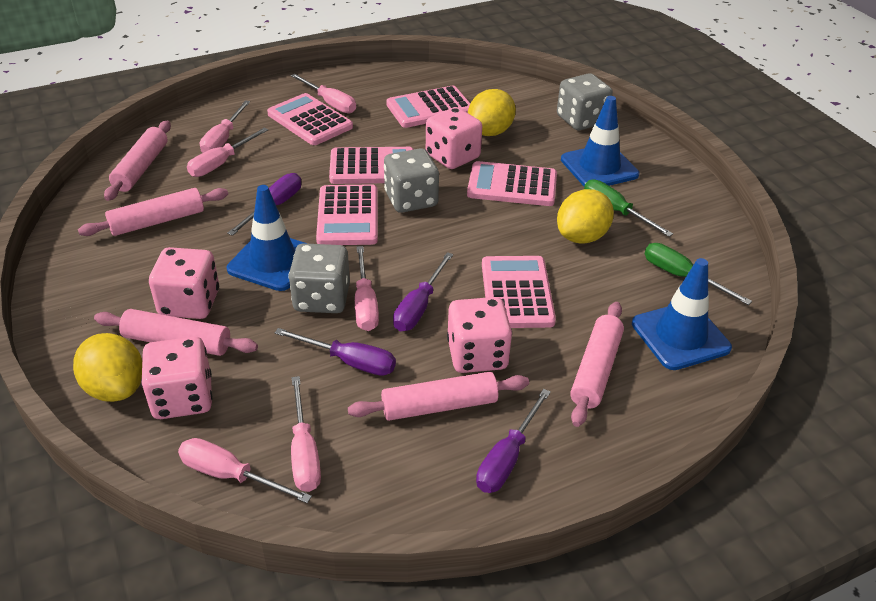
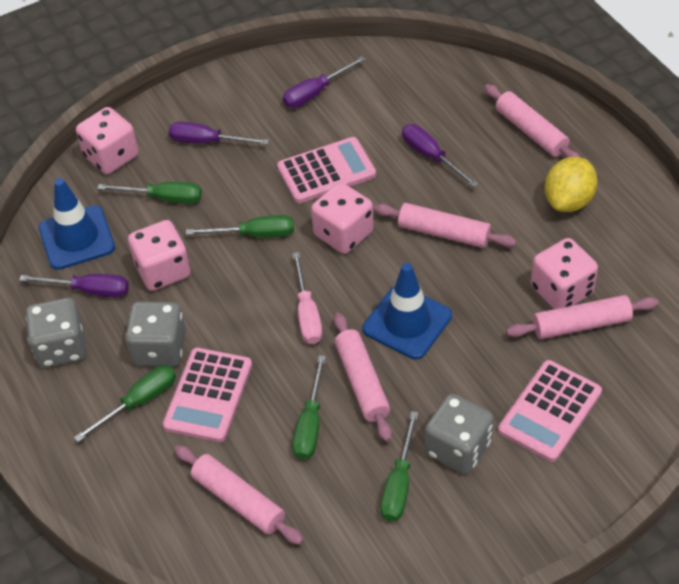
blue traffic cone: [227,185,308,291] [561,96,639,186] [632,258,732,370] = 3 -> [39,178,115,270] [363,263,452,359] = 2
green screwdriver: [584,179,673,237] [645,243,752,305] = 2 -> [74,365,176,442] [97,182,202,204] [186,215,294,238] [293,355,326,460] [381,411,419,522] = 5
pink calculator: [267,93,353,145] [316,184,378,245] [329,147,414,184] [386,86,470,128] [467,161,557,206] [482,256,556,328] = 6 -> [163,348,252,442] [277,137,376,204] [498,360,602,462] = 3
pink screwdriver: [178,438,312,503] [187,127,268,177] [200,100,250,153] [291,74,356,114] [291,376,321,492] [355,246,379,331] = 6 -> [293,252,323,344] = 1
yellow lemon: [73,333,142,402] [468,89,516,136] [557,189,614,244] = 3 -> [545,157,598,212] = 1

